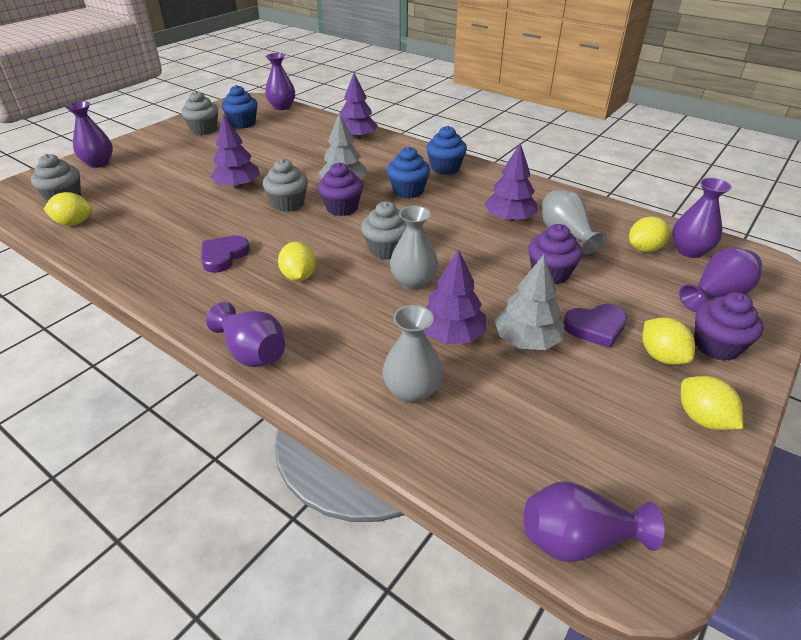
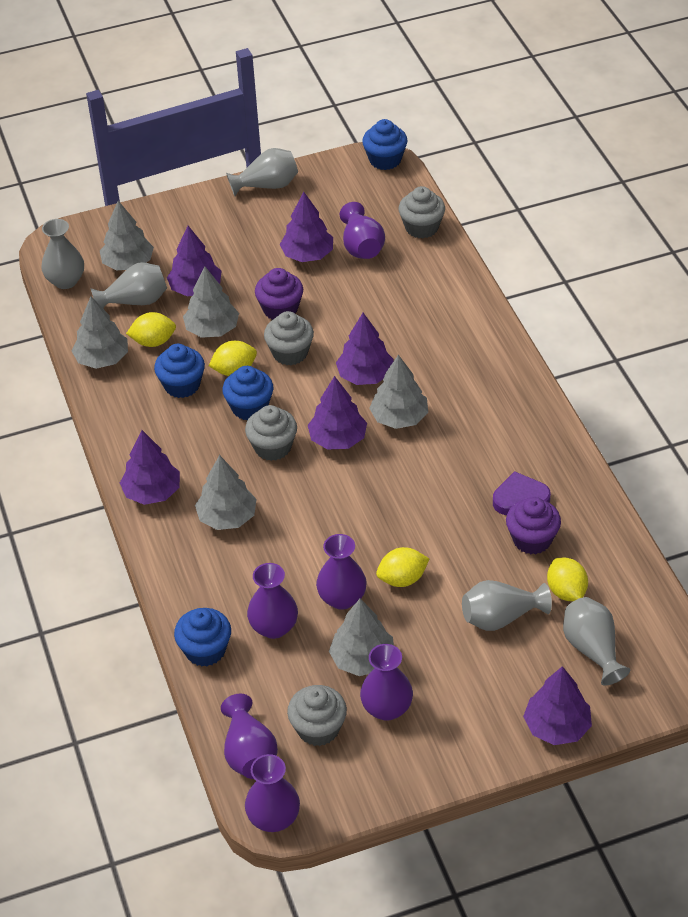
blue cupcake: [222,85,258,129] [387,147,430,199] [426,126,467,175] = 3 -> [154,344,205,398] [174,608,231,666] [222,366,273,421] [362,119,407,170] = 4
grey tree: [319,113,367,179] [495,255,565,350] = 2 -> [72,297,128,369] [100,201,154,270] [183,266,239,338] [195,455,257,530] [329,599,394,676] [369,355,428,429] = 6
grey vase: [383,305,443,403] [390,206,438,290] [542,190,606,254] = 3 -> [41,219,84,289] [91,262,167,308] [226,148,298,196] [462,580,552,631] [563,597,630,686] = 5
purple cupcake: [318,162,363,216] [528,224,583,285] [694,292,764,361] = 3 -> [255,268,303,320] [506,497,561,554] = 2
purple heart: [201,235,250,273] [563,304,627,348] = 2 -> [493,471,551,515] = 1
purple tree: [210,114,260,189] [340,73,378,140] [424,249,487,344] [485,143,538,222] = 4 -> [120,430,180,505] [167,226,222,296] [279,192,333,262] [308,376,367,450] [336,313,394,385] [523,666,592,745] = 6
yellow lemon: [43,192,92,226] [278,242,316,281] [629,217,670,252] [642,317,695,365] [681,376,743,430] = 5 -> [126,312,176,347] [209,341,257,376] [376,547,429,587] [547,558,588,601] = 4

